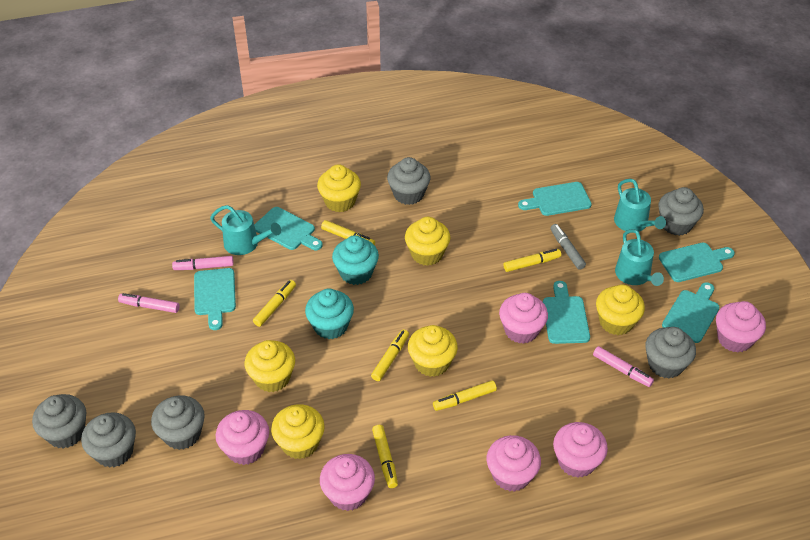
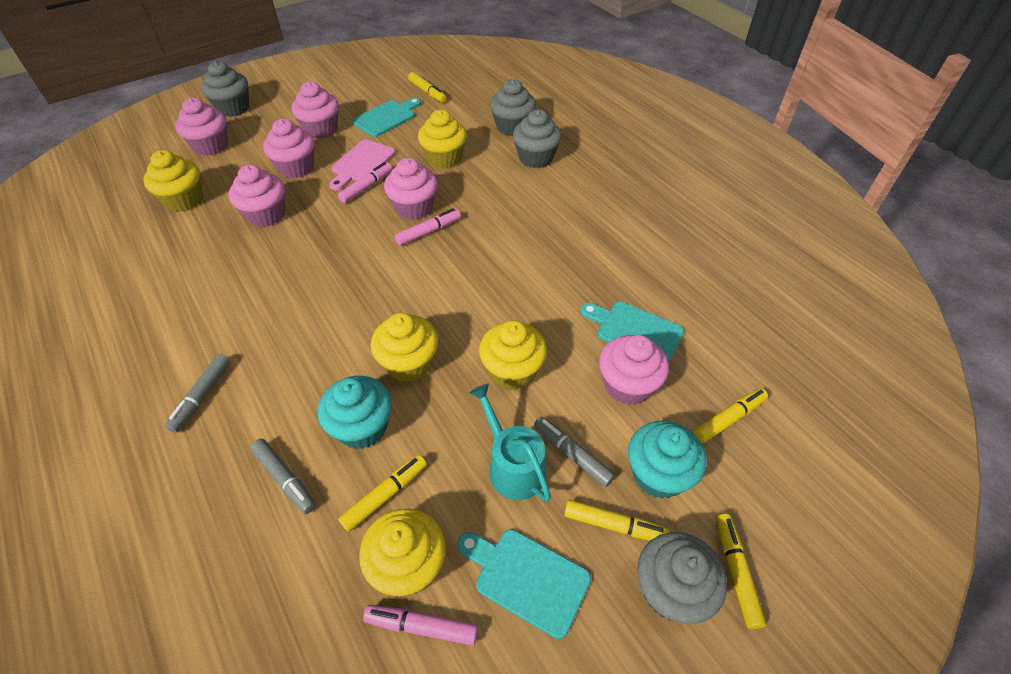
grey cupcake: [32,394,86,449] [81,412,136,468] [151,395,205,450] [387,157,431,205] [645,327,696,379] [658,187,704,236] = 6 -> [201,61,249,117] [490,79,536,136] [513,109,562,168] [637,532,727,624] = 4
grey marker: [551,224,586,270] = 1 -> [165,354,230,433] [250,439,316,514] [534,417,615,487] = 3
pink cutting board: none = 0 -> [329,140,395,190] = 1
turquoise cutting board: [194,268,236,330] [254,207,323,250] [518,182,592,216] [543,281,590,344] [659,243,735,282] [662,282,719,343] = 6 -> [352,98,421,137] [457,529,591,639] [580,302,684,362] = 3
turquoise watering can: [210,205,281,255] [614,179,666,232] [615,229,664,286] = 3 -> [469,384,551,502] = 1
yellow cupcake: [245,340,295,392] [271,404,325,459] [317,164,361,212] [405,217,450,266] [408,325,458,377] [596,285,645,335] = 6 -> [143,150,203,212] [359,509,446,596] [370,313,438,382] [418,110,467,169] [479,320,547,390] = 5
yellow marker: [253,280,296,327] [321,220,375,245] [371,329,409,381] [372,425,398,488] [433,380,497,411] [504,249,561,272] = 6 -> [338,455,427,532] [408,72,447,103] [564,500,670,541] [693,388,768,443] [716,514,767,629] = 5

